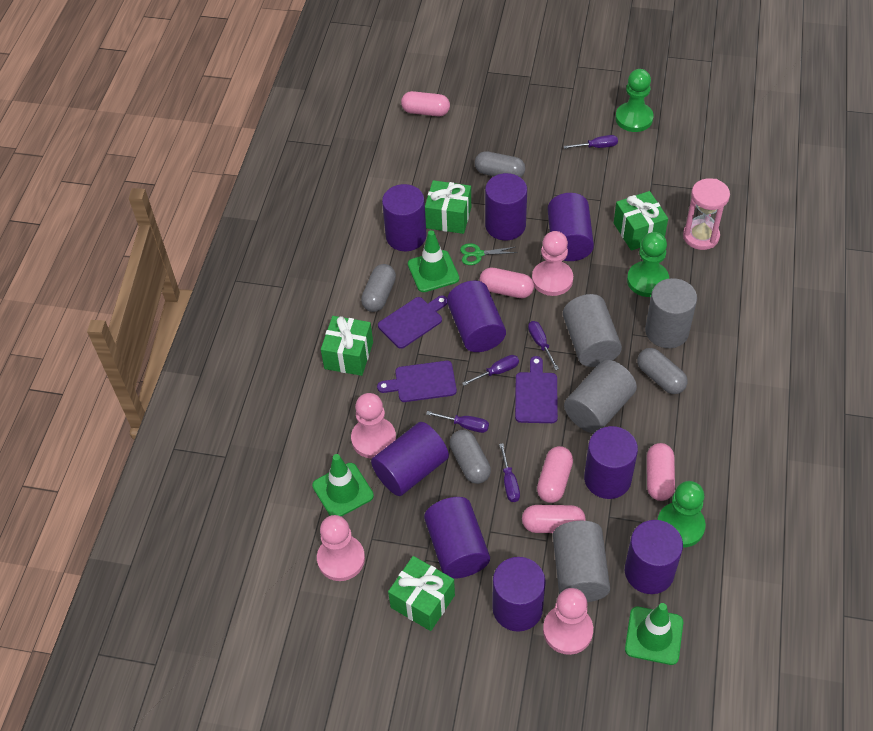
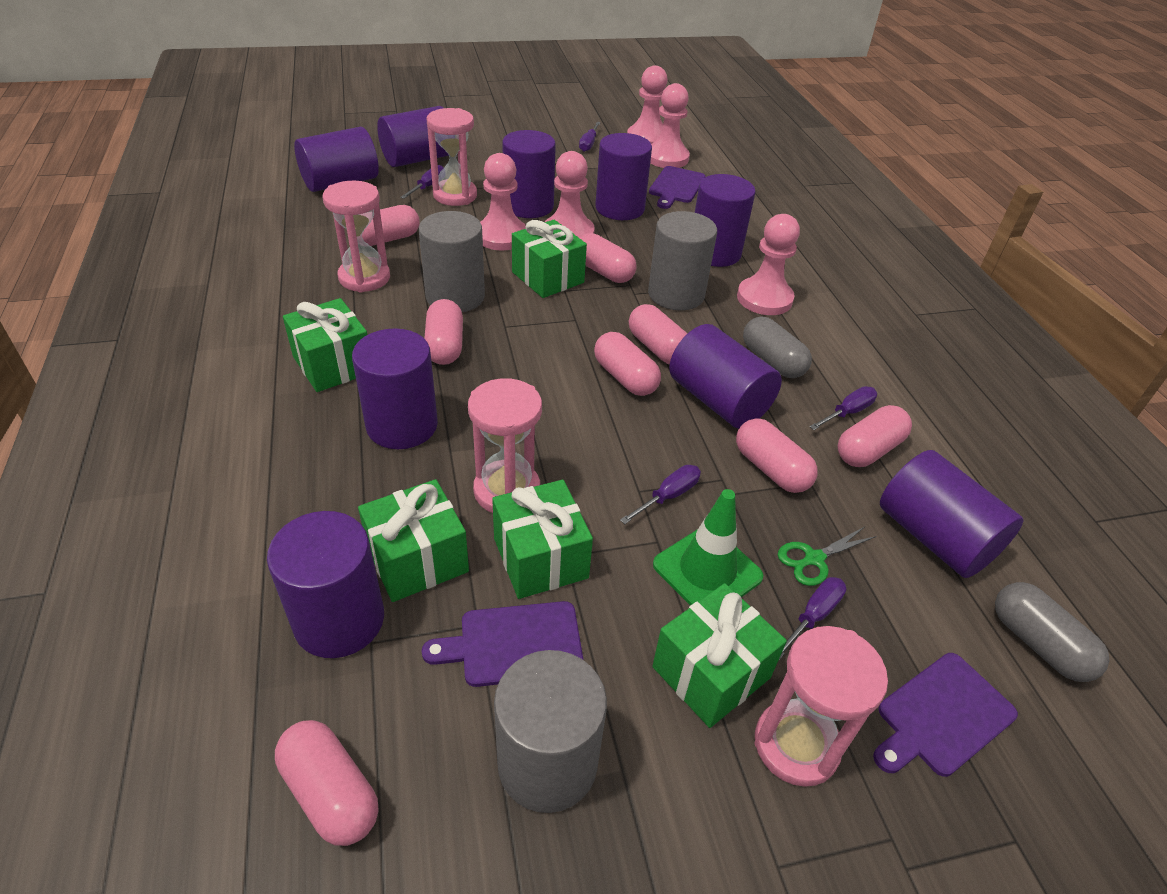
green gift: [321,316,373,376] [388,556,455,631] [425,180,471,234] [614,191,668,251] = 4 -> [283,298,367,392] [358,479,469,602] [492,480,593,599] [512,220,587,298] [652,583,787,728] = 5
green pawn: [615,69,654,132] [627,232,669,297] [657,481,706,547] = 3 -> none = 0
green traffic cone: [312,454,374,517] [408,230,459,292] [625,603,683,665] = 3 -> [653,489,763,606] = 1
grey capsule: [361,264,396,312] [450,430,491,484] [475,151,525,177] [638,348,687,394] = 4 -> [743,316,812,378] [995,582,1109,682] = 2
grey cylinder: [553,521,610,602] [563,294,622,367] [564,360,637,433] [645,278,697,348] = 4 -> [419,211,485,312] [494,650,607,813] [648,211,717,310] = 3
pink capsule: [401,91,450,116] [479,268,534,298] [522,505,586,533] [537,446,573,503] [647,443,675,501] = 5 -> [275,720,378,846] [362,205,420,246] [424,299,463,365] [579,233,636,283] [594,332,661,396] [629,304,688,364] [736,419,818,493] [837,405,912,467] = 8
pink hourglass: [683,178,730,250] = 1 -> [322,181,390,292] [427,108,477,206] [468,378,542,513] [755,626,888,787] = 4
pink pawn: [317,515,365,581] [351,393,396,459] [532,231,573,296] [543,588,593,655] = 4 -> [480,153,526,251] [545,151,595,237] [627,65,668,144] [650,83,690,168] [737,214,800,315] = 5

